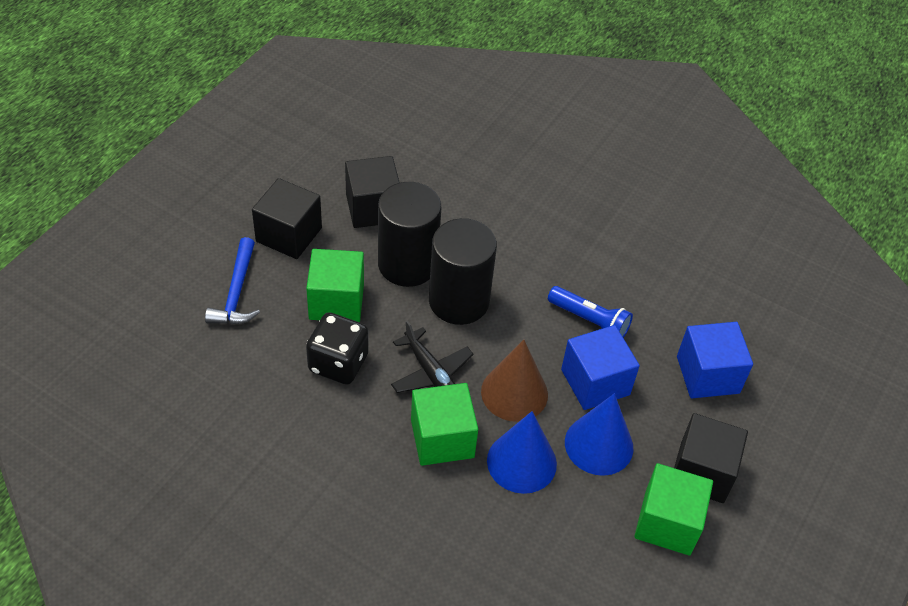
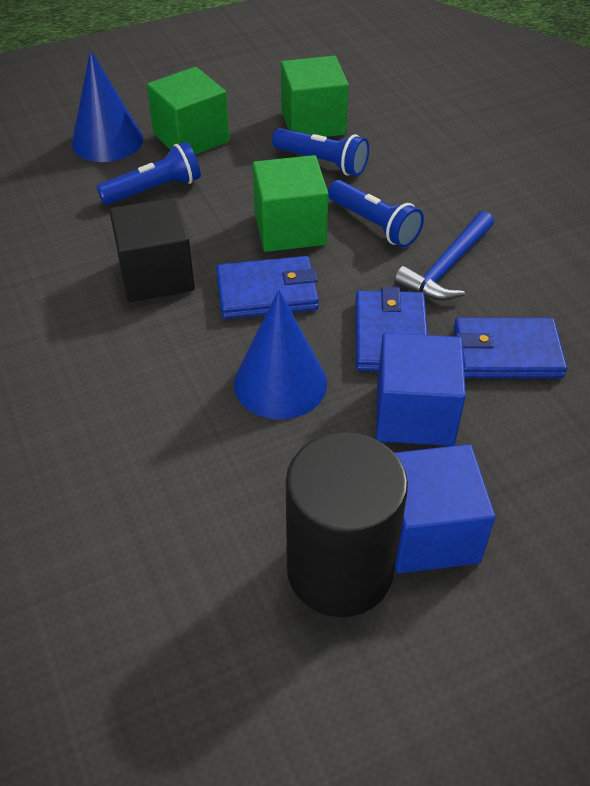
black cube: [252,178,322,259] [345,156,400,228] [674,413,748,503] = 3 -> [109,198,195,302] = 1
black cylinder: [378,182,441,287] [429,218,497,325] = 2 -> [286,432,408,617] = 1
black dice: [306,312,369,385] = 1 -> none = 0
black plane: [391,320,473,393] = 1 -> none = 0
blue flashlight: [548,286,633,338] = 1 -> [96,142,201,205] [272,128,369,176] [328,180,424,247] = 3
blue wallet: none = 0 -> [216,256,319,319] [356,287,428,371] [454,317,567,379] = 3
brown cone: [481,340,548,422] = 1 -> none = 0

